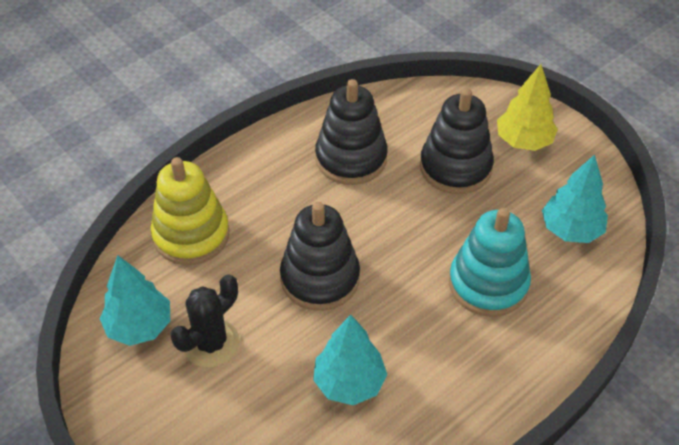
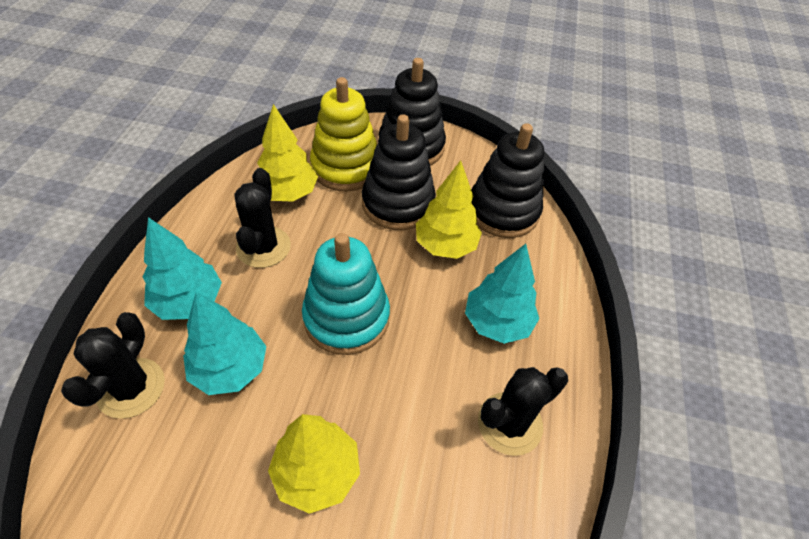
black cactus: [170,274,240,368] = 1 -> [61,312,165,419] [235,168,291,268] [478,367,568,456] = 3
yellow tree: [497,64,558,151] = 1 -> [257,104,318,202] [268,414,360,514] [416,160,482,259] = 3

